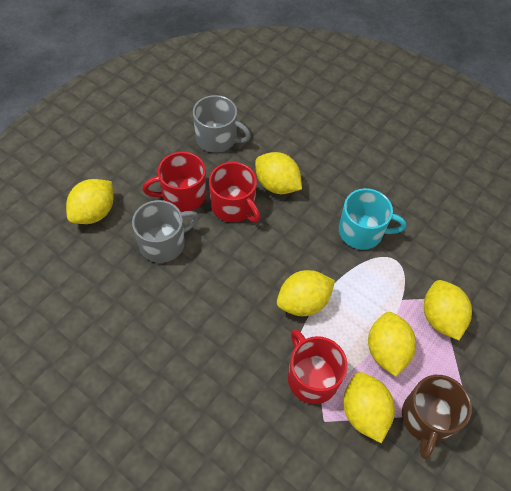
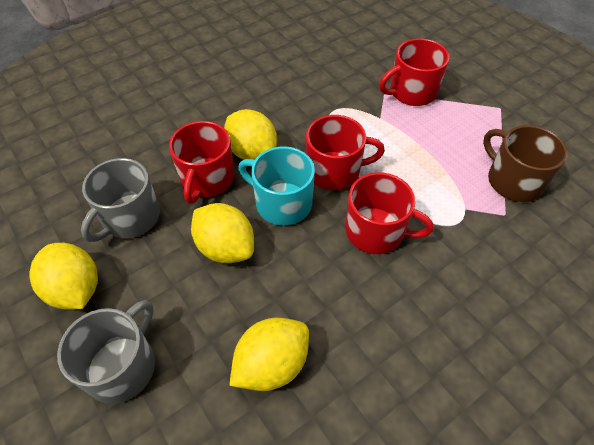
red mug: [142,152,206,212] [209,162,261,223] [288,329,348,404] = 3 -> [169,121,235,204] [306,115,385,190] [345,172,434,254] [379,38,449,106] = 4
yellow lemon: [66,179,113,224] [255,152,302,194] [277,270,335,316] [343,372,395,443] [368,312,416,377] [424,280,472,340] = 6 -> [29,243,98,309] [191,203,254,263] [224,109,277,160] [229,318,309,391] = 4

